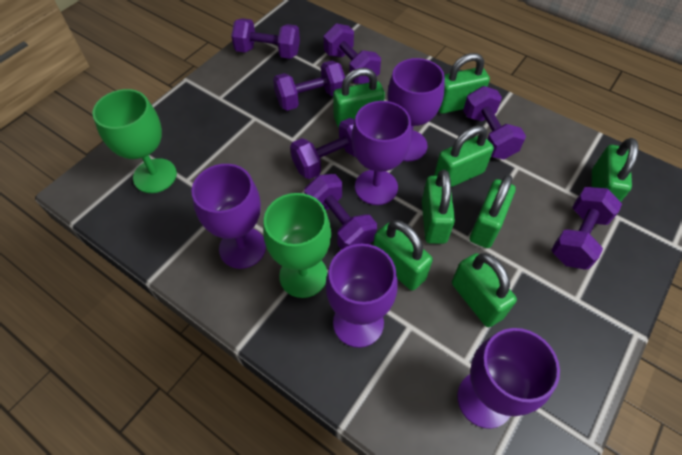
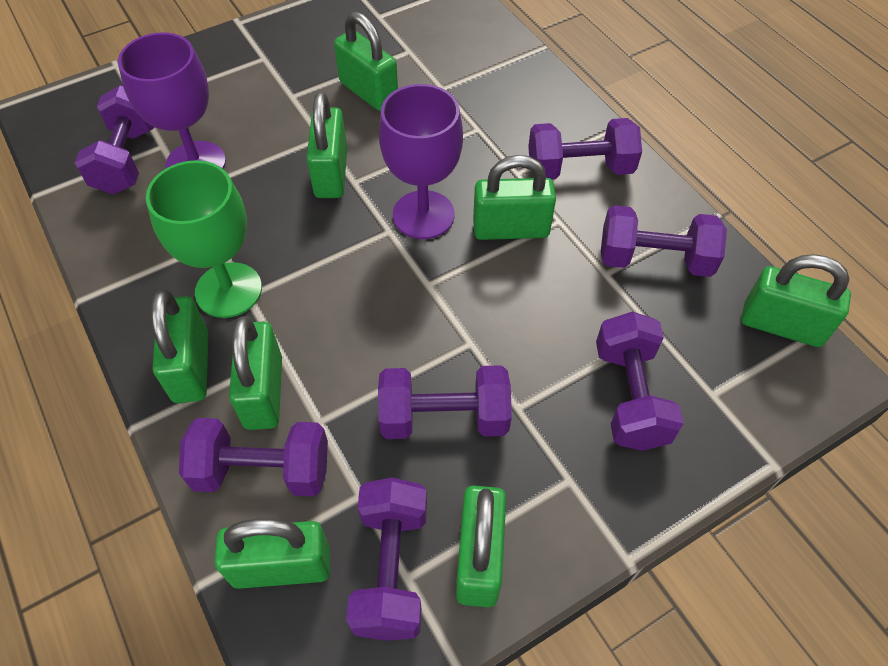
green goblet: [92,89,177,193] [263,193,331,298] = 2 -> [146,160,262,318] = 1
purple goblet: [191,164,266,269] [326,244,398,348] [352,101,411,205] [387,58,445,161] [457,328,560,429] = 5 -> [118,32,226,169] [379,84,463,239] = 2

